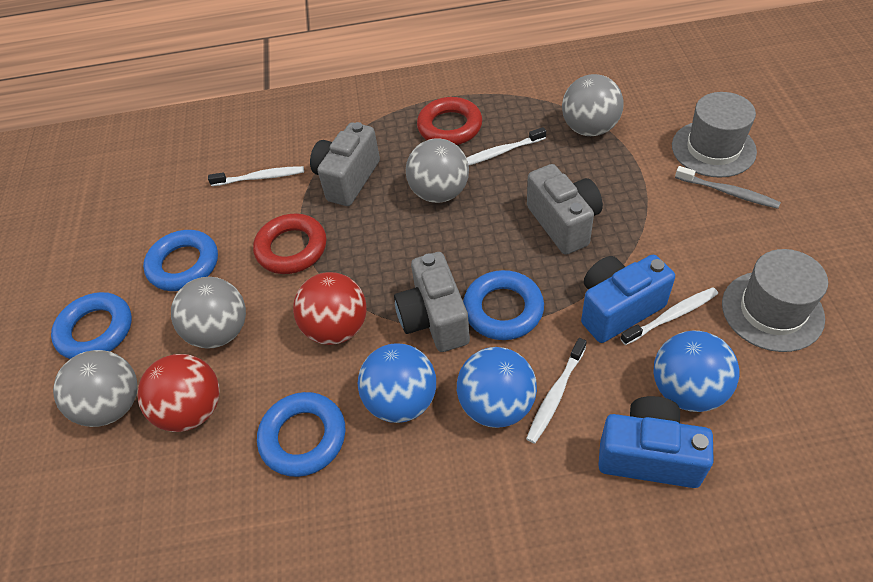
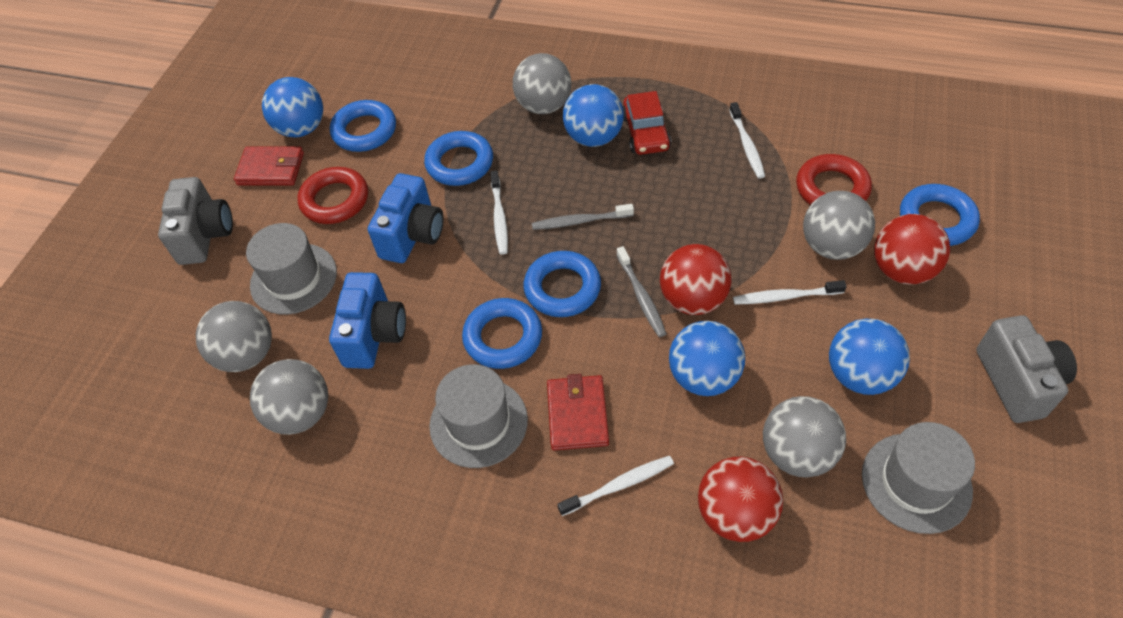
blue ball: [358,343,436,423] [457,347,537,428] [653,331,739,412] = 3 -> [262,77,323,137] [563,84,624,147] [669,321,745,396] [829,319,910,395] = 4
blue ring: [51,292,132,359] [143,230,218,291] [257,392,346,477] [463,270,544,340] = 4 -> [330,100,396,152] [424,131,493,186] [462,298,542,369] [523,251,601,317] [900,184,980,246] = 5
grey ball: [53,350,138,427] [171,277,246,349] [406,138,469,203] [562,74,623,136] = 4 -> [196,301,272,372] [250,359,328,435] [513,53,571,114] [763,396,846,478] [803,191,875,260] = 5
grey camera: [310,122,380,206] [394,252,470,352] [527,164,603,255] = 3 -> [158,177,233,265] [976,315,1077,423] = 2
grey hat: [672,92,757,178] [722,249,828,352] = 2 -> [246,223,337,315] [429,364,528,468] [862,422,975,534] = 3
grey toothbrush: [675,166,781,209] = 1 -> [532,204,634,230] [616,246,667,337] = 2
red ball: [137,354,220,432] [293,272,367,345] = 2 -> [660,244,732,315] [698,457,783,542] [874,214,950,284] = 3
red car: none = 0 -> [623,91,671,155] = 1
red wallet: none = 0 -> [234,146,304,186] [547,374,609,451] = 2

